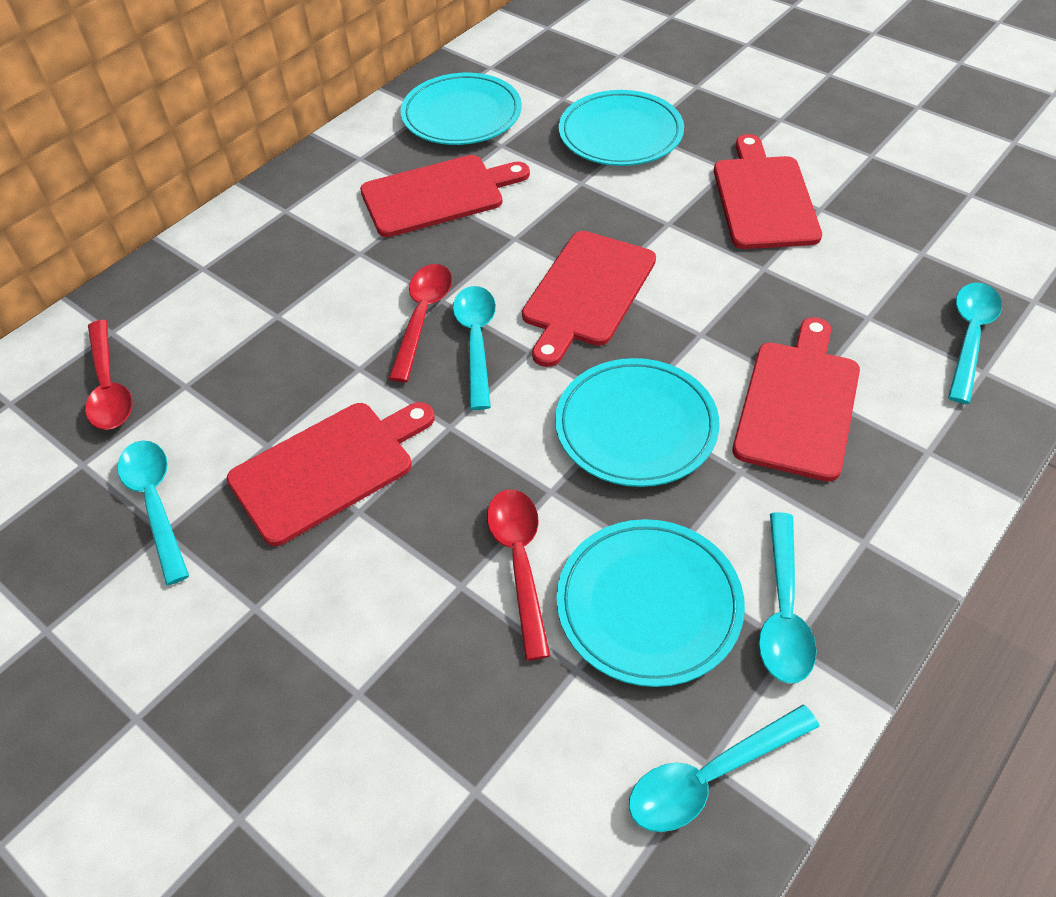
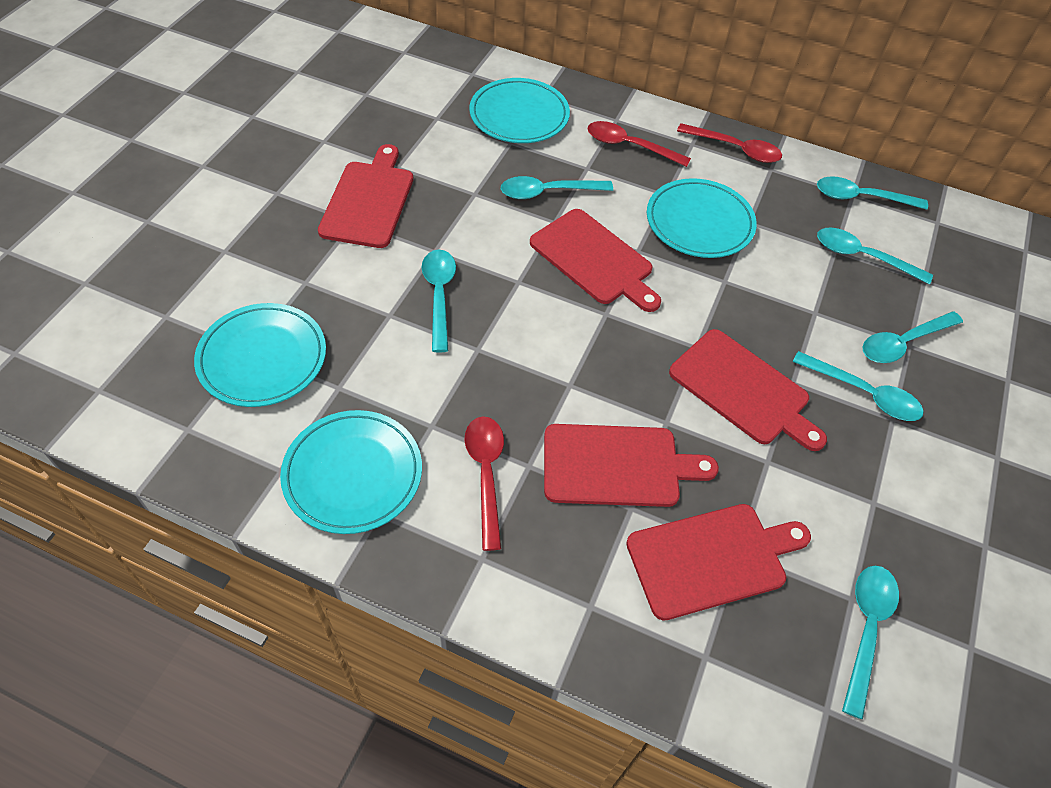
turquoise spoon: [117,441,189,585] [453,286,496,410] [629,705,820,832] [759,512,817,684] [948,283,1002,404] = 5 -> [422,250,456,352] [501,176,613,199] [792,351,923,421] [817,176,928,210] [817,227,933,284] [842,566,899,719] [862,311,963,363] = 7

